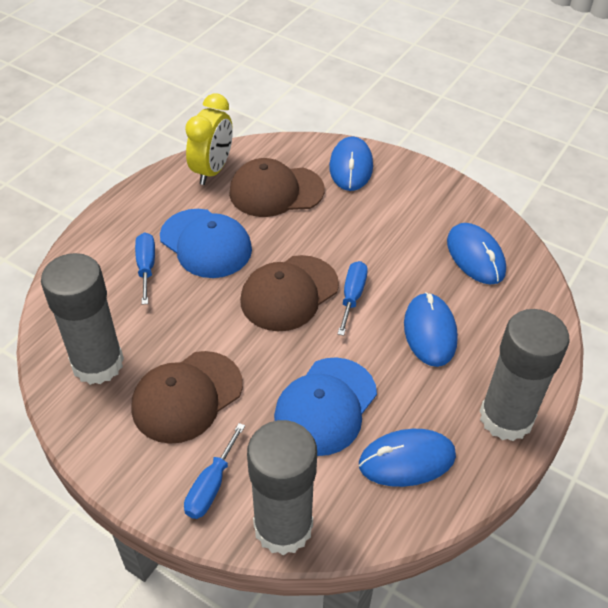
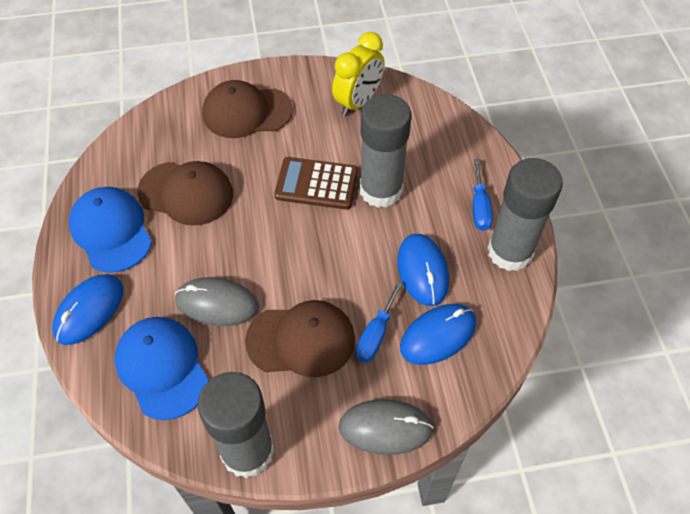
blue mouse: [329,136,373,191] [359,429,456,487] [404,292,458,367] [447,223,506,284] = 4 -> [52,274,123,345] [397,234,449,306] [400,304,476,365] = 3
blue screwdriver: [135,232,155,305] [184,423,245,519] [338,261,368,336] = 3 -> [356,281,403,362] [473,159,493,231] = 2
brown calculator: none = 0 -> [274,157,358,209] = 1
grey mouse: none = 0 -> [175,277,259,326] [339,399,434,455] = 2

